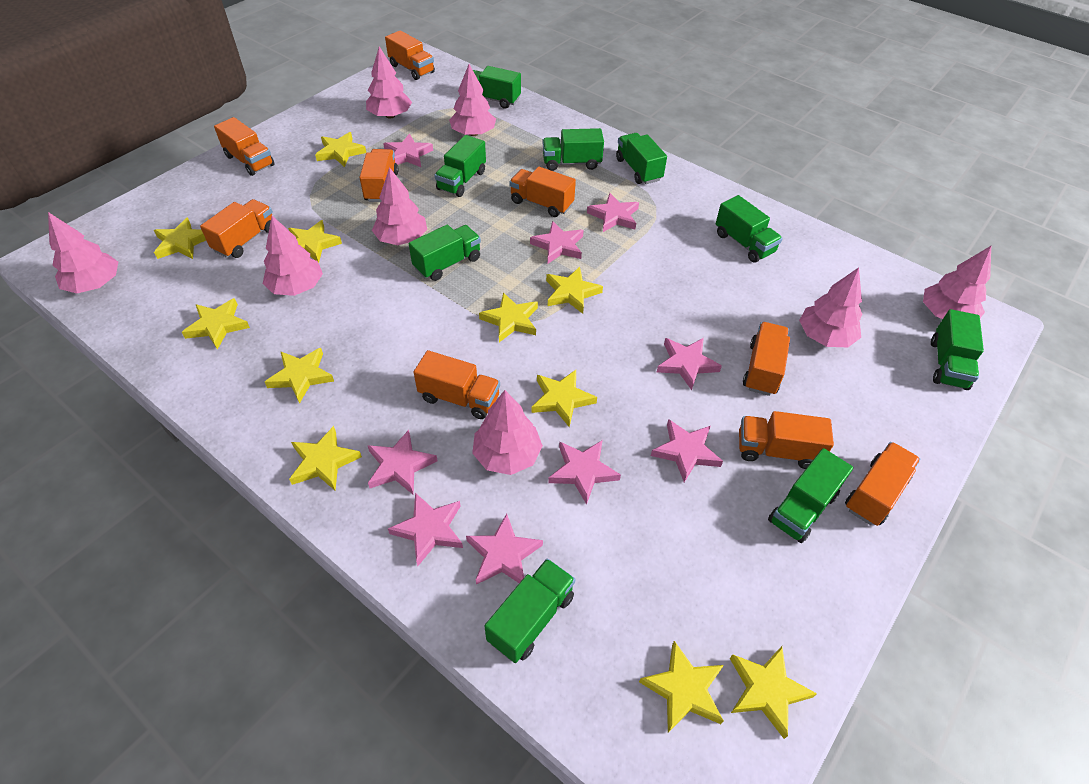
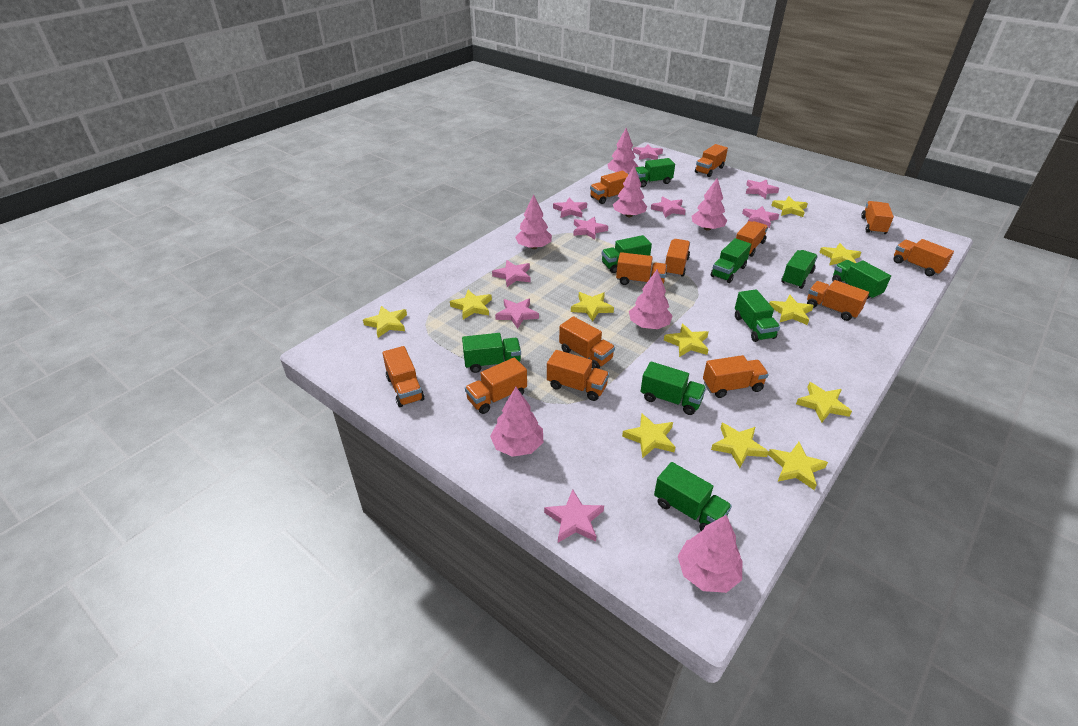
orange truck: [200,199,273,258] [214,117,275,176] [360,149,399,202] [385,30,435,80] [414,350,500,419] [509,167,576,217] [739,411,834,469] [743,322,790,396] [845,442,920,526] = 9 -> [382,346,425,407] [465,357,527,414] [547,350,609,401] [559,316,615,369] [590,171,629,204] [616,252,667,285] [665,239,690,277] [695,144,728,177] [703,355,769,398] [736,221,768,257] [807,280,869,321] [861,201,894,234] [893,239,954,276] = 13
pink tree: [48,212,118,293] [263,216,323,296] [366,47,412,119] [372,167,427,245] [449,64,496,136] [472,390,543,475] [799,267,863,347] [923,246,991,319] = 8 -> [490,387,543,457] [515,195,552,249] [607,128,638,173] [613,166,647,217] [629,269,673,329] [678,515,743,593] [691,178,727,231] = 7

